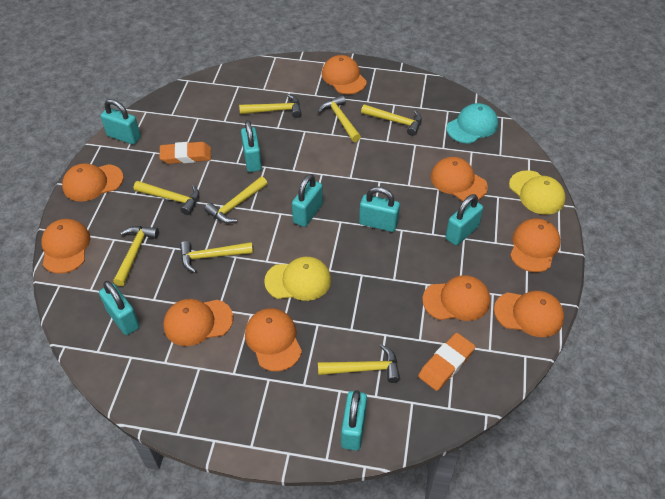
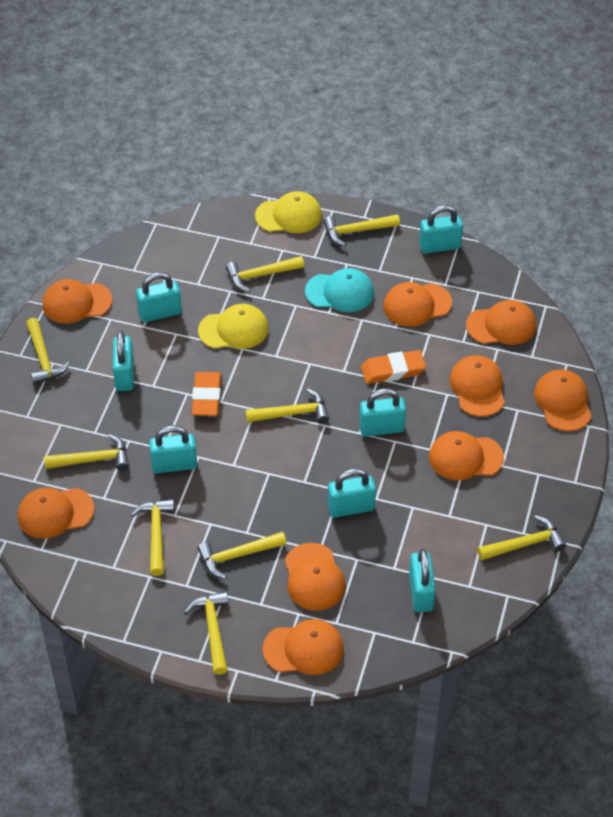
yellow hammer: [113,226,159,286] [134,181,199,215] [180,241,253,273] [204,176,268,223] [239,94,301,118] [318,95,361,142] [318,344,400,383] [361,104,422,136] = 8 -> [26,318,70,385] [44,434,129,471] [131,499,174,576] [184,591,229,675] [197,532,287,579] [226,256,304,292] [246,389,329,424] [323,214,400,246] [477,515,566,560] = 9

